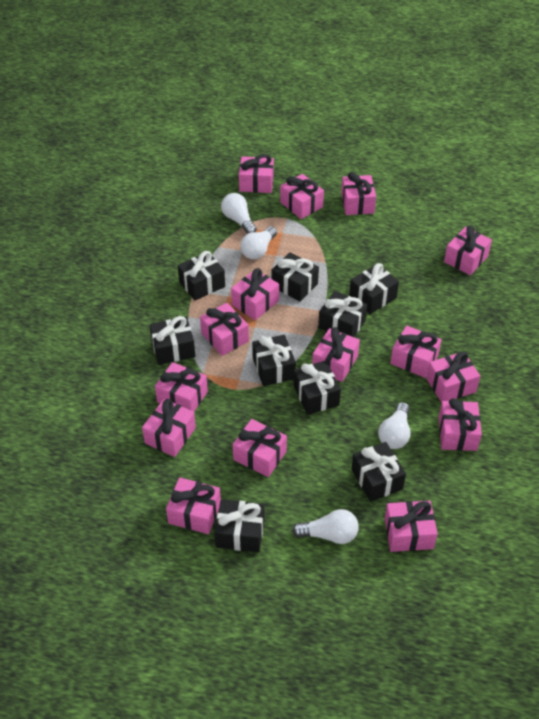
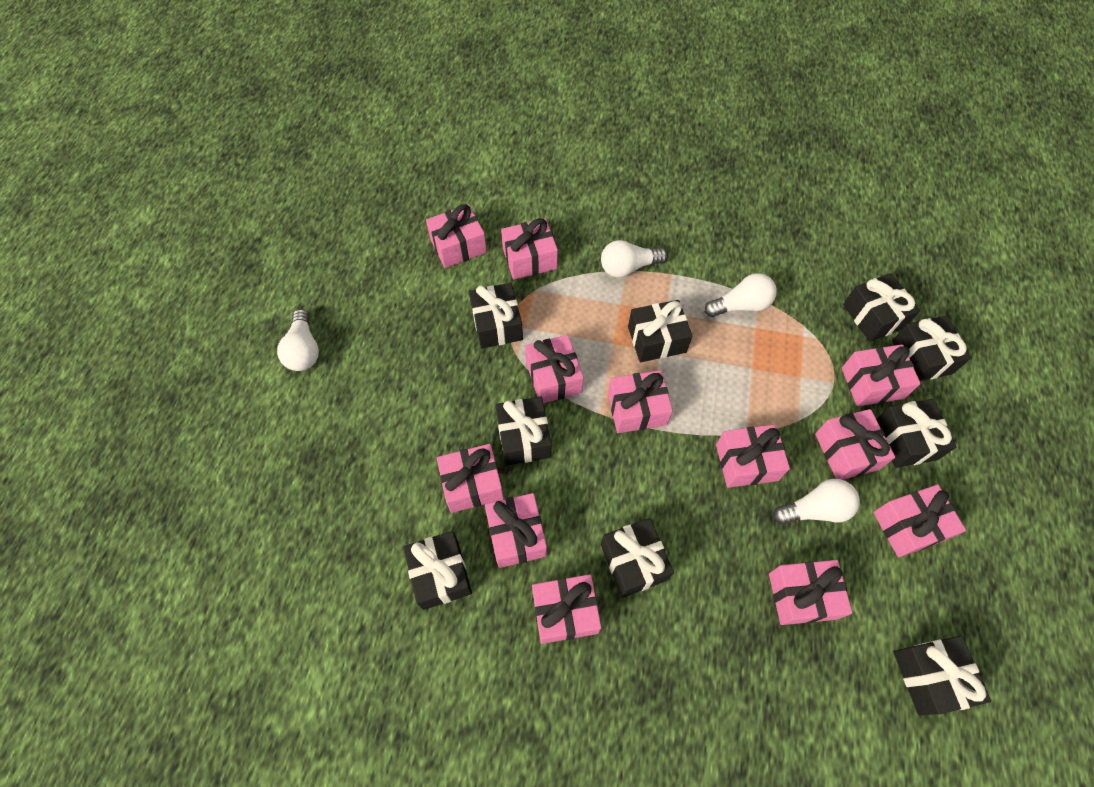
pink gift: [142,399,196,457] [155,362,208,412] [166,477,221,534] [200,303,249,356] [231,268,279,320] [233,419,287,477] [239,154,274,193] [280,174,324,219] [312,327,360,382] [341,172,376,215] [385,501,438,552] [390,326,442,378] [426,351,480,403] [439,398,482,451] [444,225,492,275] = 15 -> [426,204,487,268] [437,444,504,513] [485,493,547,568] [501,218,558,279] [525,335,584,403] [532,574,601,644] [608,370,673,433] [716,424,790,488] [769,560,852,625] [815,409,895,480] [842,344,921,406] [873,485,966,557] = 12

